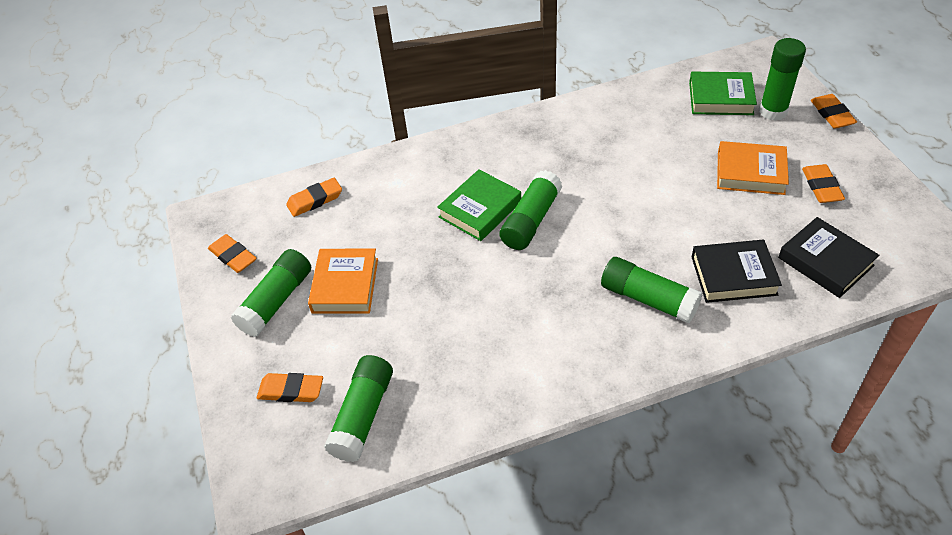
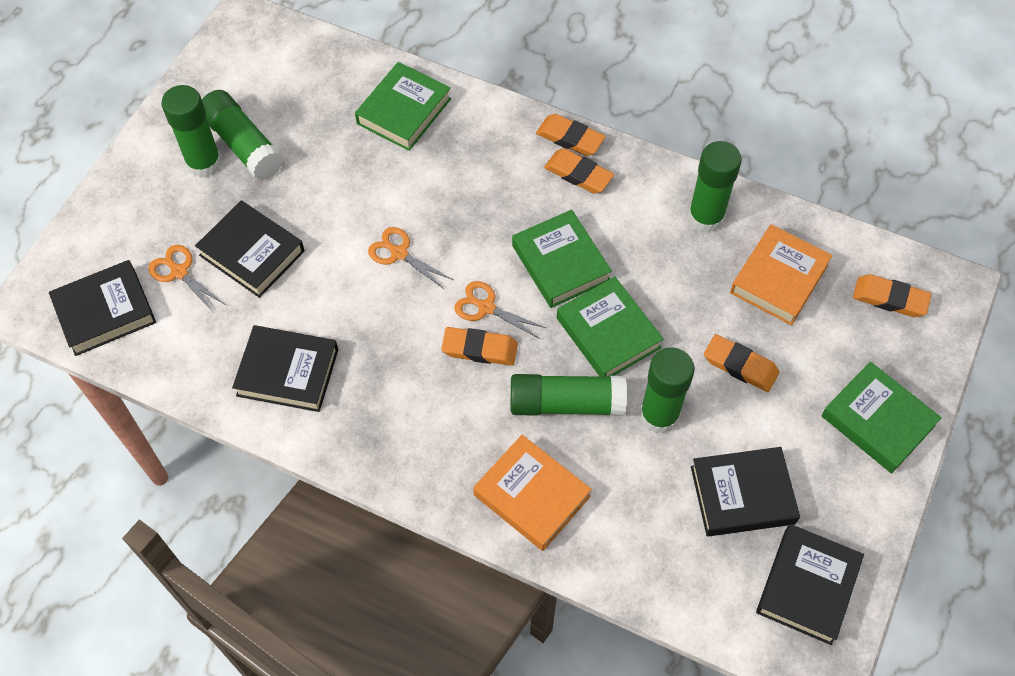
black book: [692,240,782,303] [778,217,879,298] = 2 -> [49,260,156,356] [195,200,305,298] [232,325,338,412] [691,447,800,537] [756,524,864,645] = 5
green book: [437,169,521,241] [689,72,757,115] = 2 -> [355,62,451,151] [512,210,612,308] [557,277,664,377] [821,362,942,473] = 4
orange scissors: none = 0 -> [148,245,226,313] [368,227,453,290] [454,281,546,339] = 3

